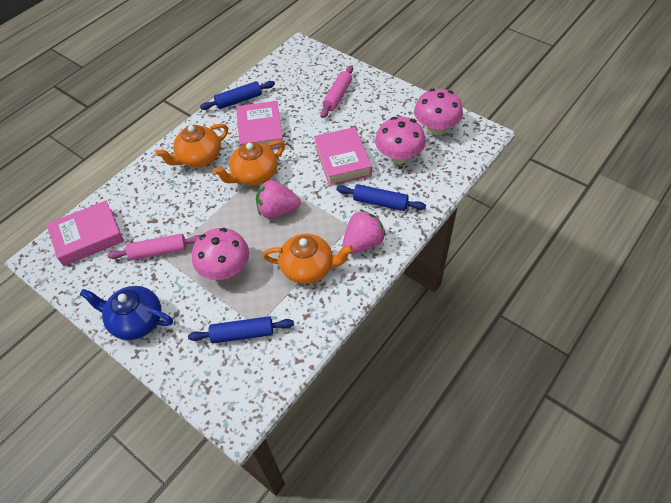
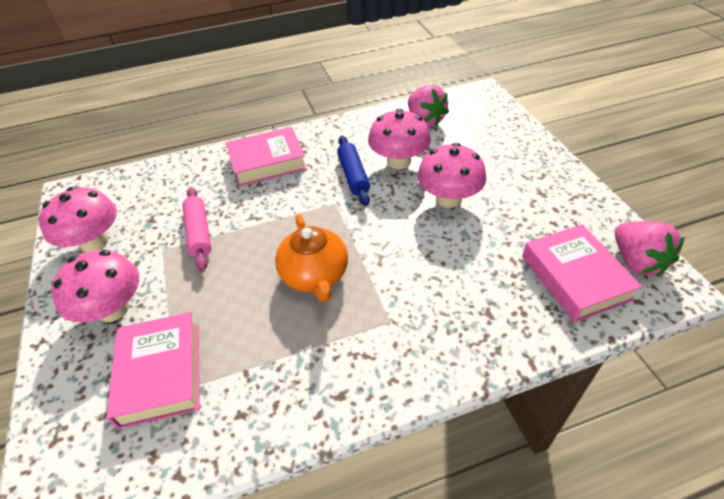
blue rolling pin: [188,316,294,343] [200,81,275,110] [336,184,426,211] = 3 -> [337,136,370,206] = 1
blue teapot: [79,286,173,340] = 1 -> none = 0
orange teapot: [155,123,228,167] [213,140,285,185] [263,234,353,284] = 3 -> [275,214,348,302] = 1
pink mushroom: [192,228,249,280] [375,117,426,164] [414,89,463,135] = 3 -> [39,187,117,252] [51,250,139,323] [368,108,431,169] [417,143,486,208] = 4
pink rolling pin: [107,234,201,260] [321,65,353,118] = 2 -> [183,187,211,271] = 1

